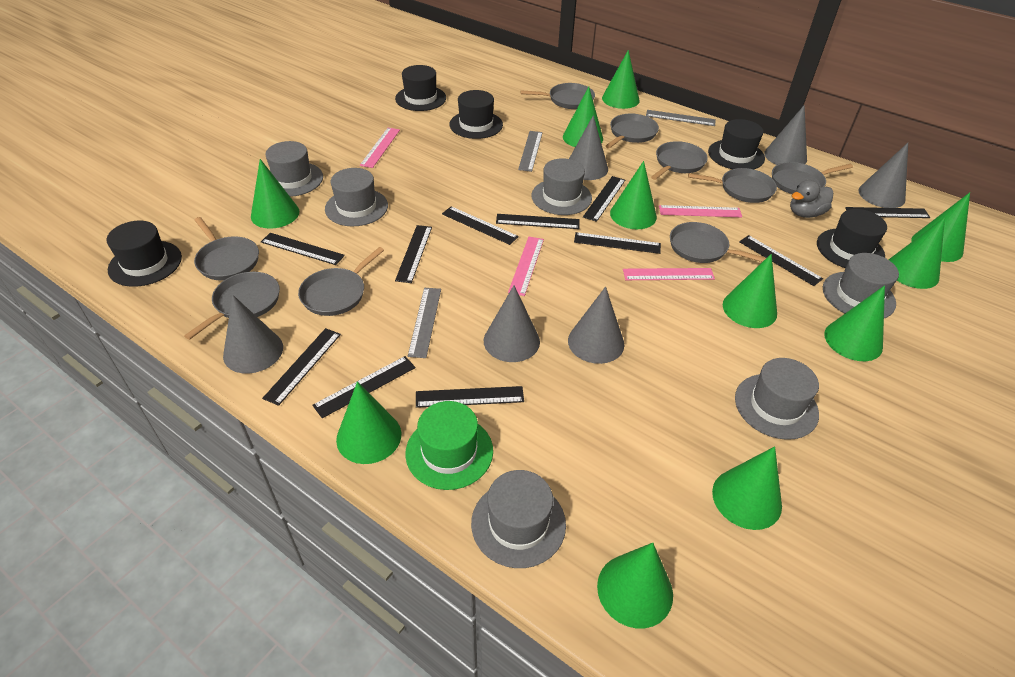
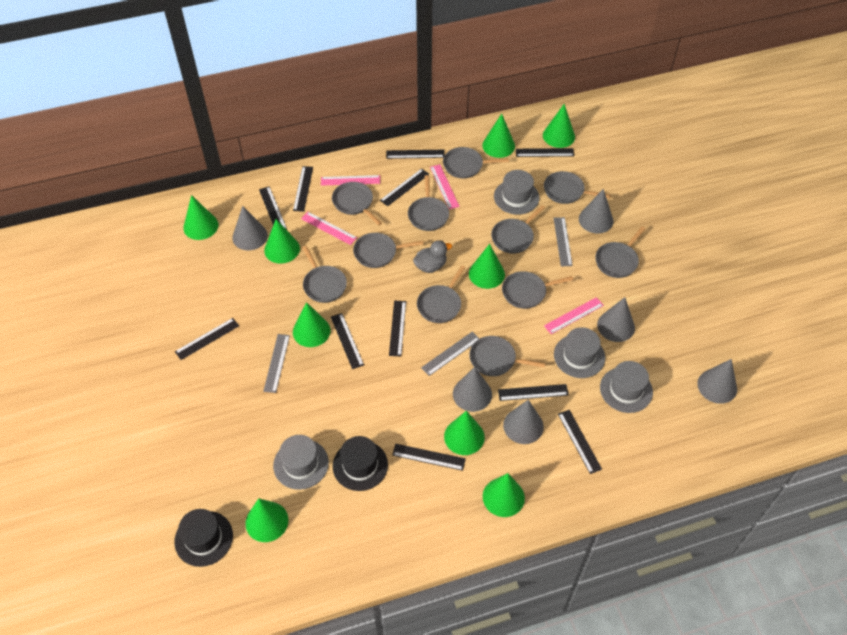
black hat: [107,221,182,287] [395,65,446,111] [450,90,503,139] [708,119,765,169] [817,209,887,268] = 5 -> [174,509,233,567] [333,436,388,491] = 2
green cone: [251,159,299,229] [336,382,401,464] [563,87,603,147] [597,543,673,628] [602,50,640,109] [610,161,657,229] [712,446,782,530] [723,254,777,328] [824,285,885,361] [889,217,945,289] [911,192,970,262] = 11 -> [183,195,218,240] [245,498,288,542] [264,219,300,264] [293,302,330,347] [444,411,485,455] [469,244,505,289] [482,114,515,158] [483,473,525,517] [543,104,575,148] = 9
green hat: [405,401,493,490] = 1 -> none = 0
grey hat: [265,141,323,197] [325,168,388,226] [471,470,566,568] [531,158,592,215] [735,358,819,440] [823,253,899,318] = 6 -> [273,435,329,490] [494,170,540,215] [554,327,605,378] [600,361,653,413] = 4
grey pan: [184,272,280,340] [194,217,259,281] [298,247,384,316] [520,83,595,109] [605,113,659,149] [651,141,708,180] [670,222,766,263] [688,168,777,203] [772,162,853,194] = 9 -> [302,246,347,303] [332,182,382,226] [353,233,424,268] [408,175,449,231] [417,265,466,323] [443,147,509,178] [469,336,546,376] [491,205,545,254] [502,271,573,309] [544,171,611,204] [595,226,645,278] = 11

